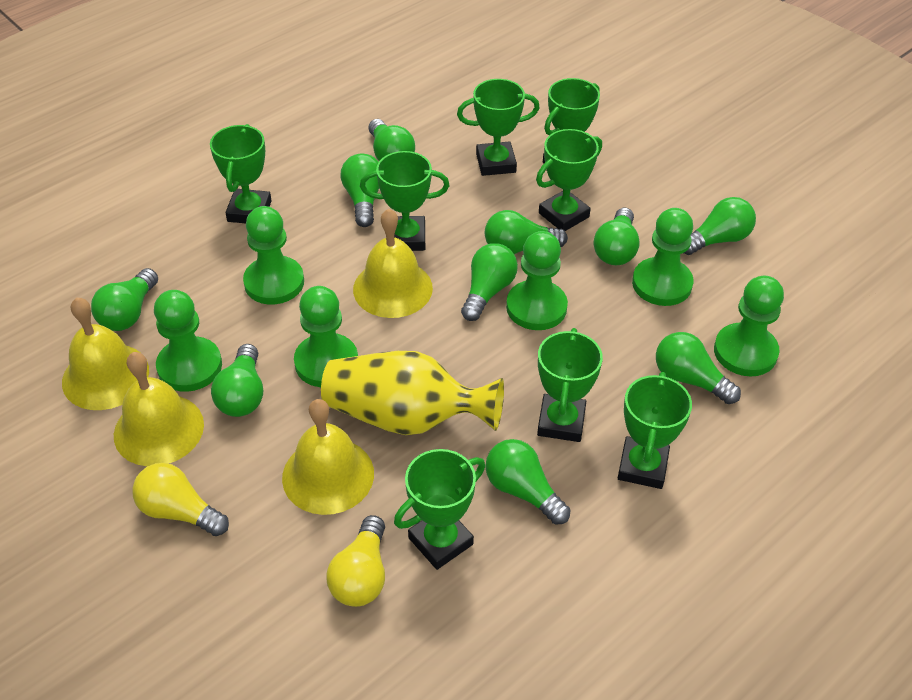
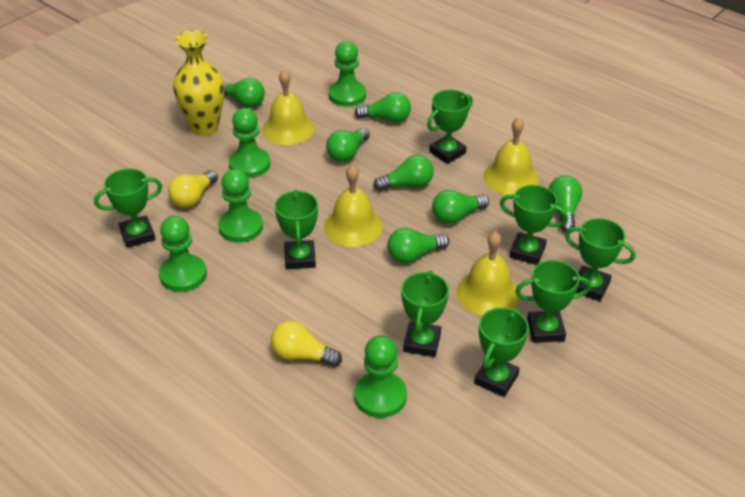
green light bulb: [91,268,158,331] [211,344,263,417] [341,153,379,227] [368,119,415,161] [461,243,518,321] [485,210,568,254] [485,439,570,525] [594,208,640,265] [656,332,741,404] [684,197,756,255] = 10 -> [224,78,265,108] [326,128,370,162] [355,92,411,123] [373,155,434,191] [387,228,449,263] [432,190,489,224] [549,175,582,232] = 7
green pawn: [154,290,222,392] [243,206,304,305] [294,286,358,387] [506,231,568,330] [632,208,693,306] [714,275,784,376] = 6 -> [159,216,207,292] [218,169,263,243] [229,108,270,178] [328,41,366,107] [354,335,407,418] = 5

